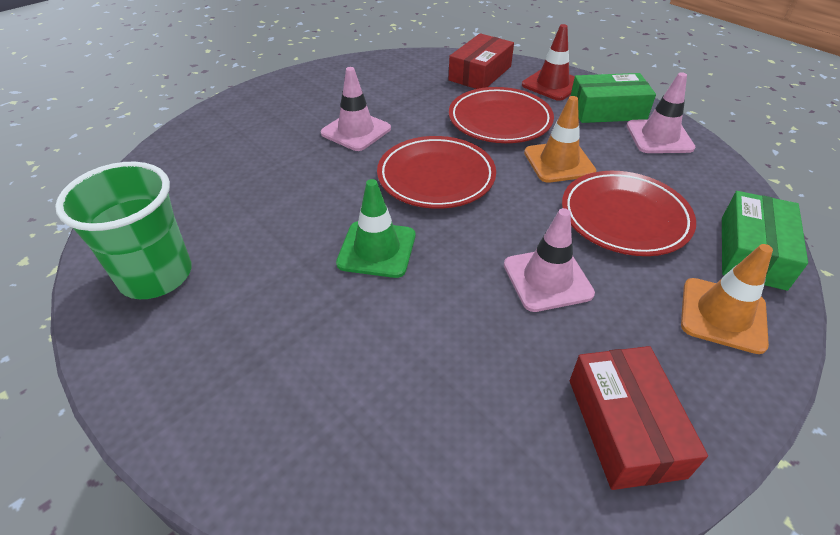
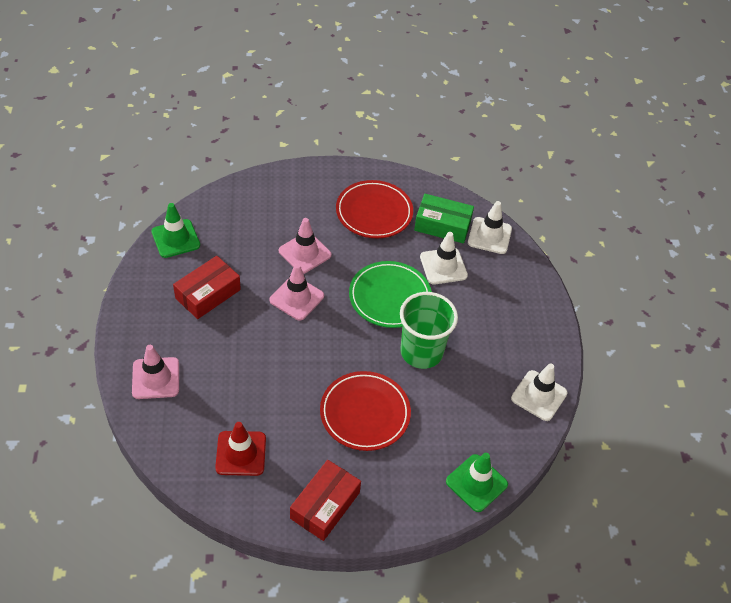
green box: [571,73,656,123] [722,191,808,291] = 2 -> [414,194,474,243] = 1
green plate: none = 0 -> [349,261,432,328] = 1
green traffic cone: [336,179,415,278] = 1 -> [152,203,200,258] [446,453,508,512] = 2
orange traffic cone: [524,96,596,183] [681,244,773,354] = 2 -> none = 0
red plate: [377,136,496,209] [449,87,554,143] [562,171,696,256] = 3 -> [320,371,411,451] [336,180,413,238] = 2
white traffic cone: none = 0 -> [420,232,468,285] [468,201,512,254] [511,363,568,421] = 3

